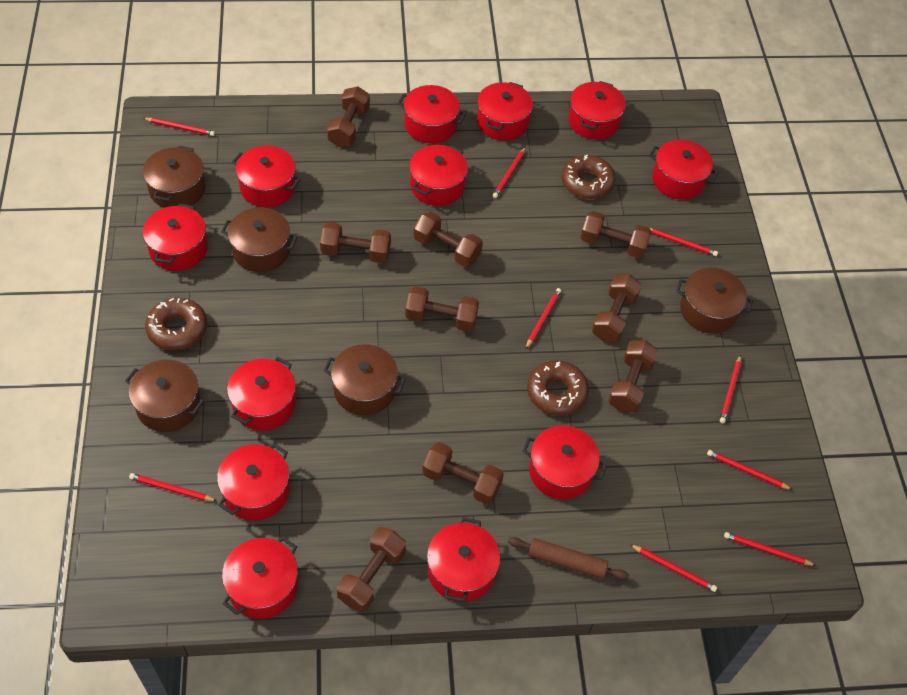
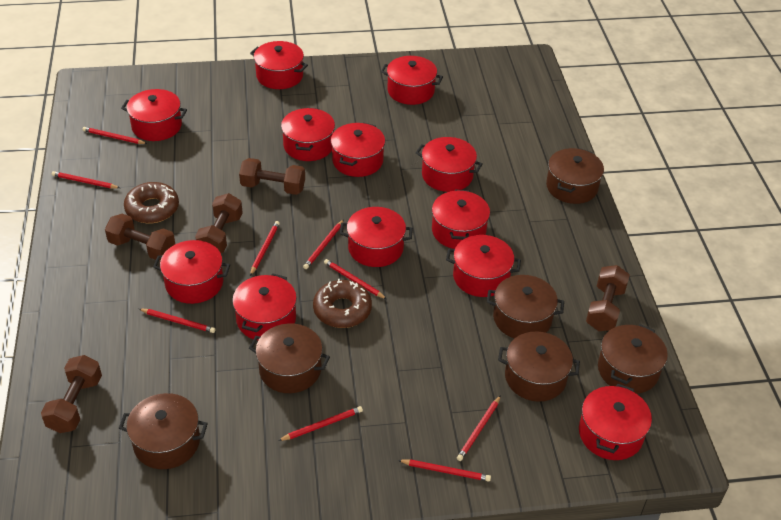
brown donut: [145,298,207,351] [527,360,589,416] [561,155,615,199] = 3 -> [124,182,179,223] [313,279,372,328] = 2
brown dumbbell: [320,222,391,263] [327,86,370,147] [337,527,406,612] [405,286,479,332] [413,212,483,267] [422,442,504,504] [580,211,652,259] [592,274,642,342] [608,340,658,413] = 9 -> [41,355,102,433] [105,214,175,261] [195,193,243,253] [239,158,305,195] [586,265,630,331] = 5
brown pot: [125,360,204,432] [143,146,206,208] [221,207,297,272] [324,344,405,415] [676,268,753,334] = 5 -> [119,393,208,469] [249,323,330,393] [487,275,564,339] [498,332,580,402] [546,148,604,204] [598,324,668,394] = 6
brown rolling pin: [508,537,629,580] = 1 -> none = 0

